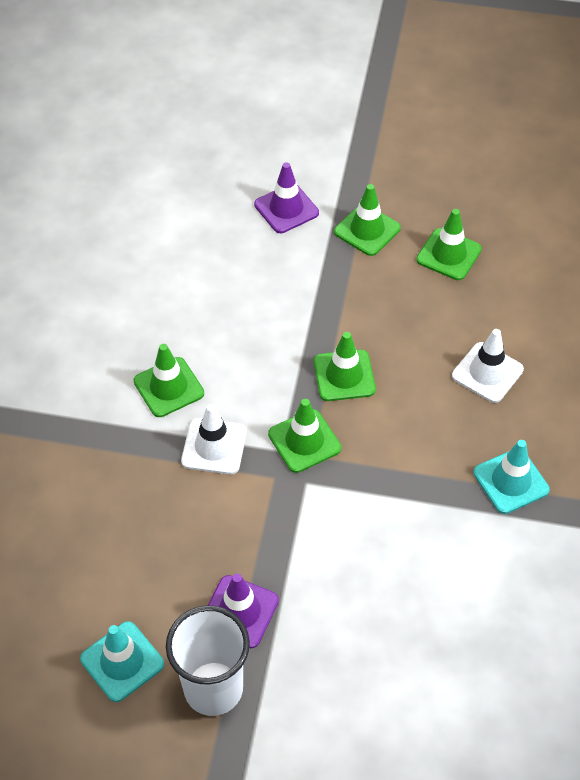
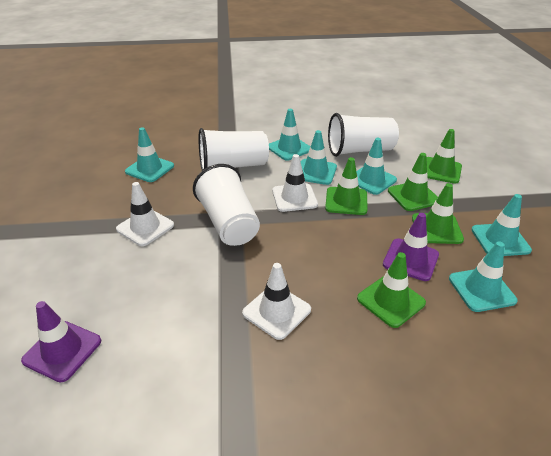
turquoise traffic cone: [80,621,164,702] [473,440,550,514] = 2 -> [125,127,174,182] [269,109,310,161] [301,130,337,185] [356,138,397,195] [449,241,518,312] [471,194,532,256] = 6
white cup: [166,605,250,716] = 1 -> [193,164,260,246] [198,128,269,170] [328,113,399,157] = 3
white traffic cone: [181,404,247,474] [452,329,524,403] = 2 -> [116,182,174,246] [242,263,311,340] [272,154,318,212] = 3

